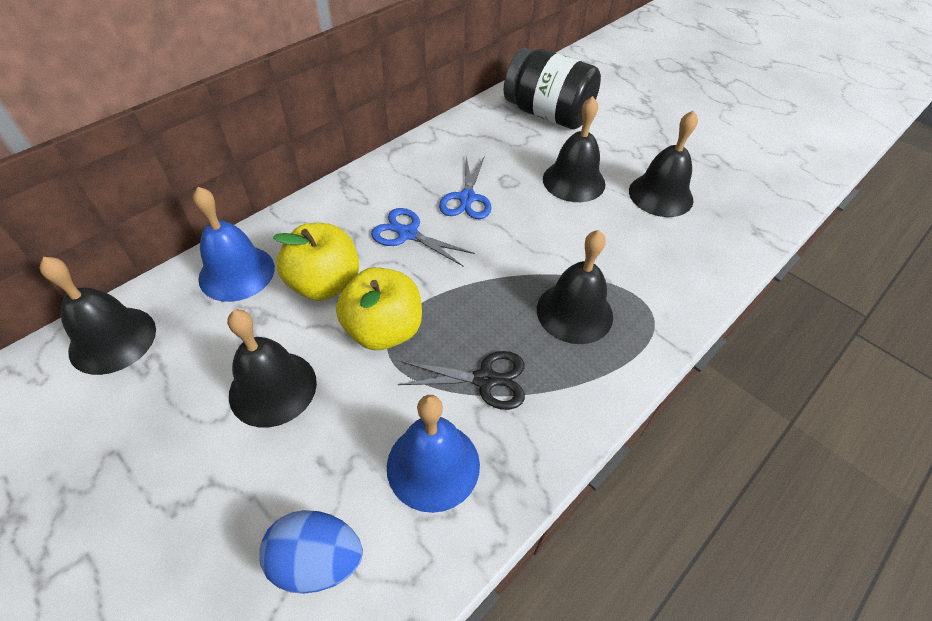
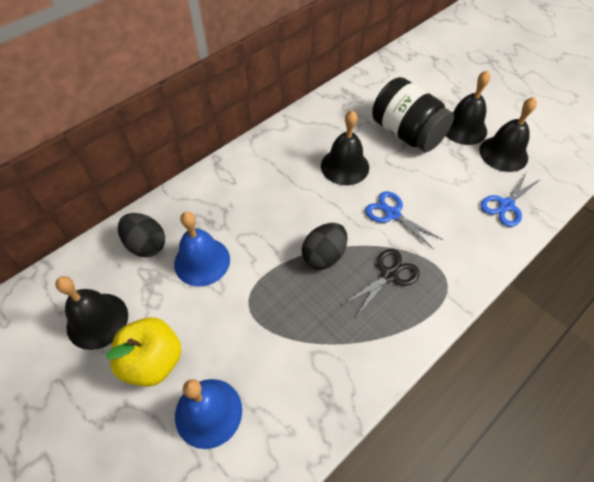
black bell: [40,257,156,375] [227,310,317,428] [537,230,613,344] [543,96,605,202] [629,110,698,217] = 5 -> [55,276,128,350] [321,110,369,185] [446,70,490,145] [479,97,537,172] = 4
black egg: none = 0 -> [118,213,165,257] [302,223,348,269] = 2
blue egg: [259,510,363,594] = 1 -> none = 0
yellow apple: [273,223,359,301] [336,267,422,350] = 2 -> [106,317,181,387] = 1

